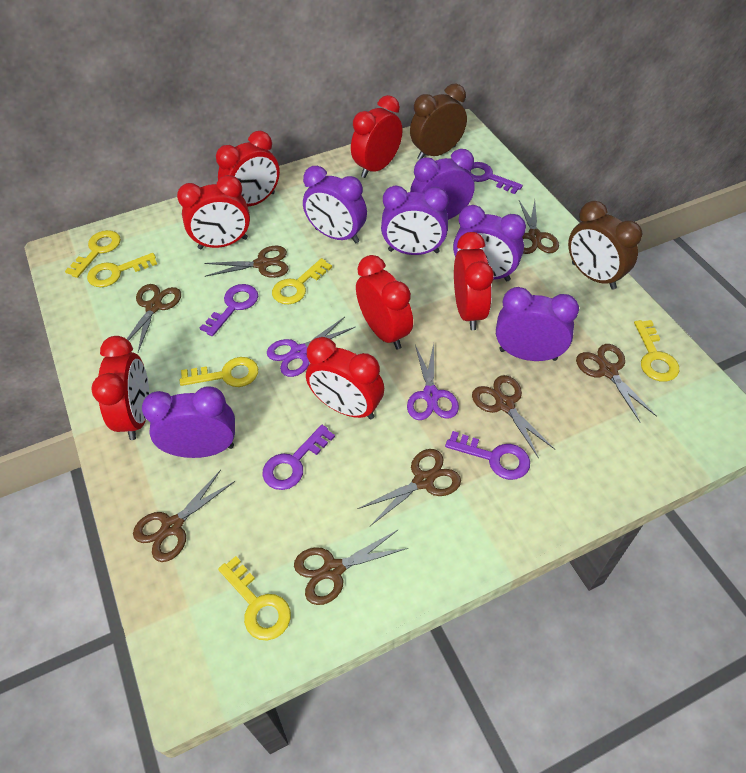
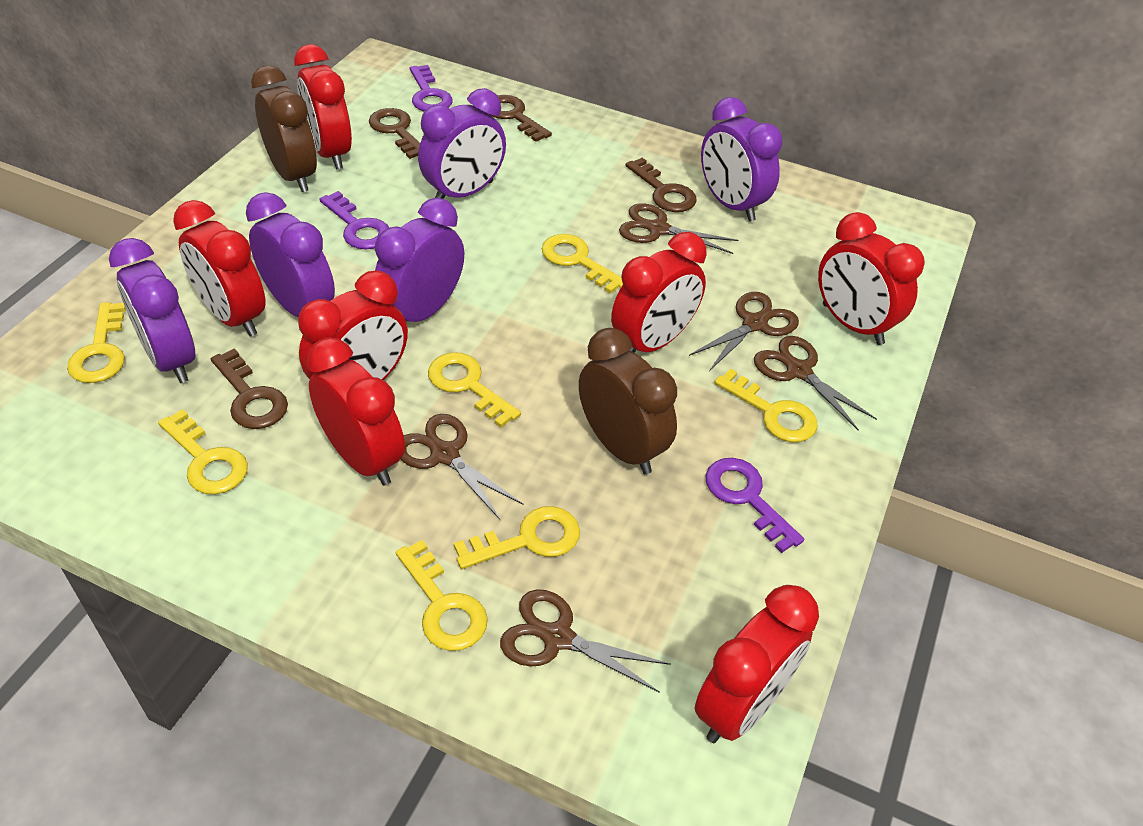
brown key: none = 0 -> [211,348,288,429] [369,108,420,159] [490,95,552,142] [626,158,696,212] = 4
brown scissors: [127,284,181,352] [133,470,235,562] [204,246,289,278] [294,529,408,605] [357,449,461,526] [472,375,555,458] [519,200,559,254] [576,344,657,423] = 8 -> [400,414,523,521] [500,589,671,693] [619,203,738,254] [689,292,799,371] [754,336,877,431] = 5
purple clock: [142,386,235,458] [303,166,367,243] [381,186,449,255] [410,149,475,220] [453,205,526,281] [496,287,579,361] = 6 -> [109,238,195,383] [246,192,335,317] [375,198,464,322] [418,88,506,199] [701,97,782,222] = 5
purple key: [200,284,258,336] [262,425,335,490] [445,431,530,480] [469,162,523,194] = 4 -> [319,191,389,249] [410,65,453,112] [706,458,804,553] = 3
purple scissors: [267,317,355,377] [407,343,459,420] = 2 -> none = 0
yellow key: [65,230,121,278] [87,253,157,287] [180,357,258,387] [218,556,291,641] [272,258,332,304] [634,320,679,382] = 6 -> [67,302,126,383] [158,409,248,494] [396,540,488,651] [428,352,521,427] [454,506,580,569] [542,234,623,294] [714,368,817,442] = 7

